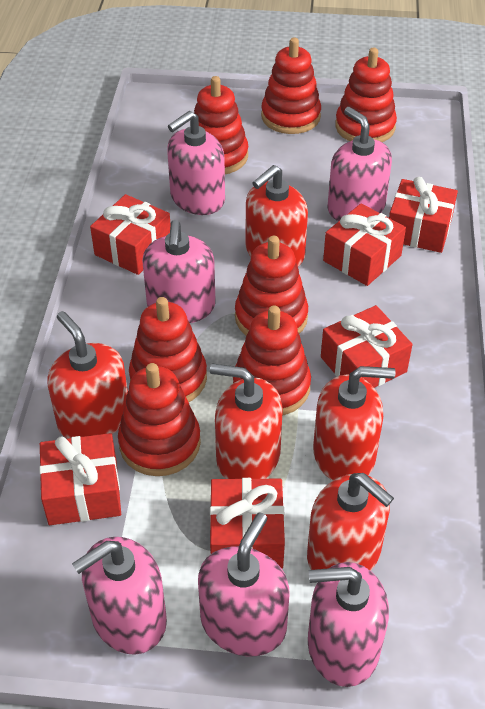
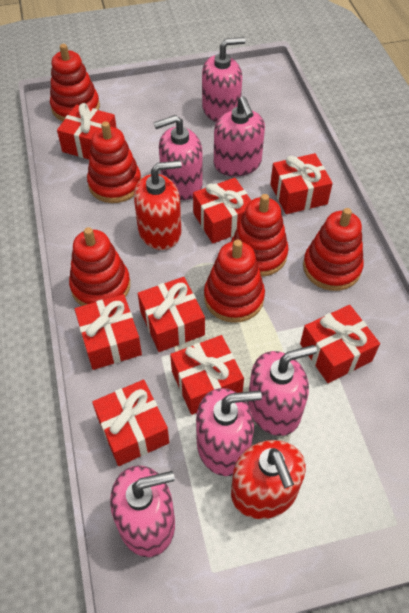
red gift: [39,433,121,525] [90,194,171,275] [210,478,285,569] [321,305,413,388] [323,203,406,286] [389,177,458,253] = 6 -> [57,103,116,159] [75,294,142,370] [92,380,169,466] [138,277,205,352] [170,335,244,415] [193,178,251,244] [270,153,333,214] [300,305,380,383] = 8
red soap dispenser: [47,311,128,439] [210,363,282,479] [246,165,308,267] [307,473,394,571] [313,366,396,481] = 5 -> [134,160,182,250] [231,440,306,519] = 2
red stacking toy: [118,363,201,476] [129,297,207,402] [194,76,248,174] [233,305,311,416] [235,236,308,336] [261,38,321,134] [335,48,397,142] = 7 -> [50,44,100,121] [69,227,130,306] [87,121,141,203] [204,240,265,323] [231,194,289,277] [303,208,364,291] = 6

